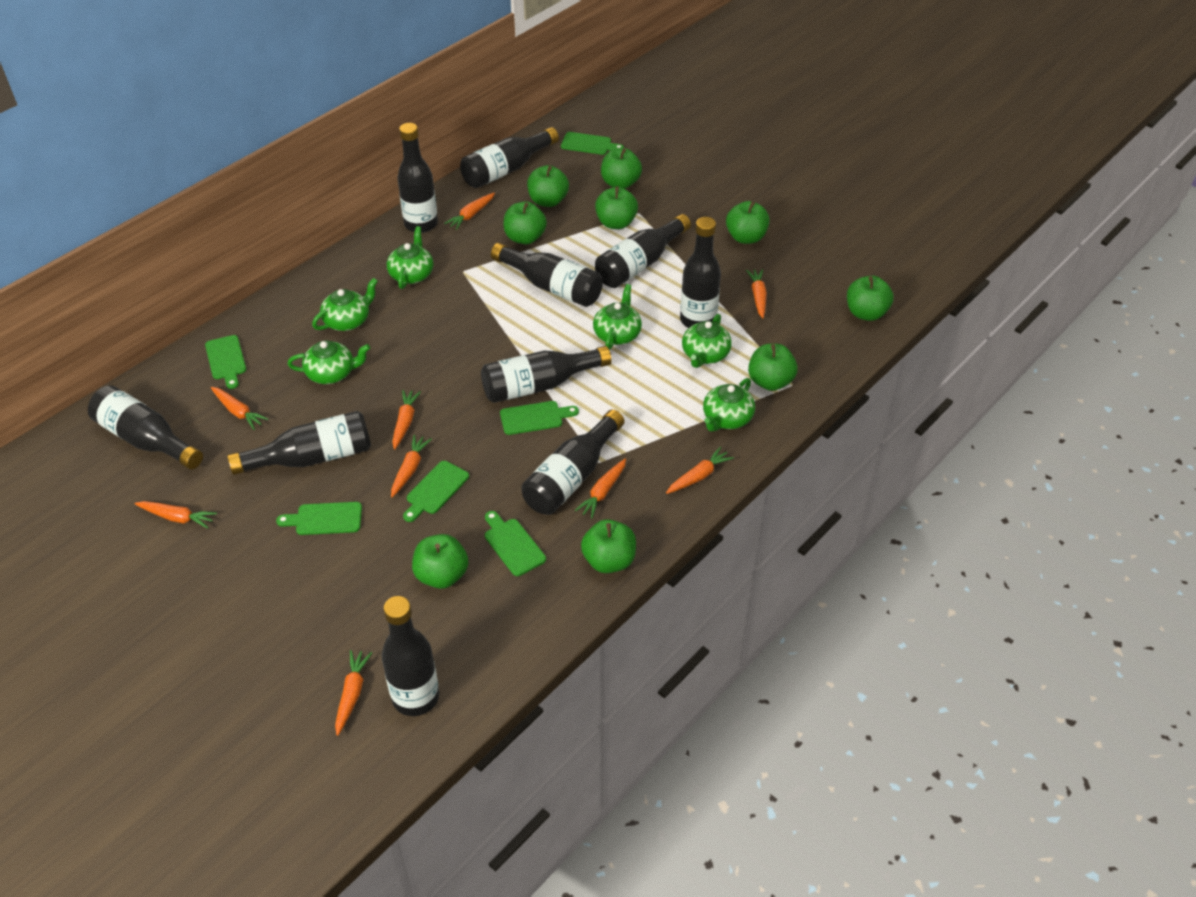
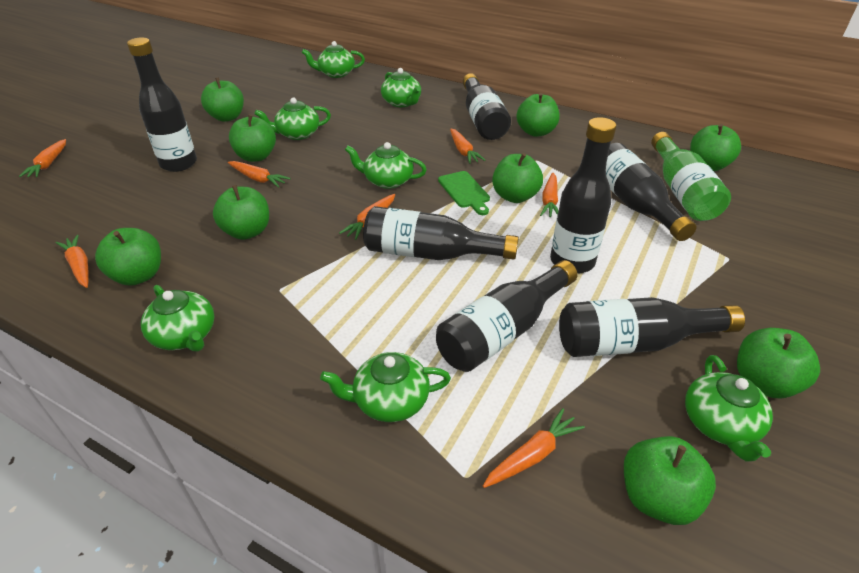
black bottle: [88,385,203,469] [227,411,371,475] [382,596,439,716] [397,123,438,233] [460,127,559,188] [481,346,612,403] [491,243,603,307] [521,409,625,515] [595,214,691,288] [680,217,721,328] = 10 -> [127,38,197,172] [363,206,519,260] [436,260,578,372] [463,73,511,140] [550,117,616,274] [559,297,745,357] [606,143,697,241] = 7
green bottle: none = 0 -> [651,132,731,221] = 1
green cutting board: [205,335,246,389] [276,502,362,535] [403,461,469,522] [485,511,546,576] [500,401,579,435] [561,132,624,155] = 6 -> [438,171,490,215] = 1
green teapot: [288,341,370,384] [312,278,378,331] [387,226,433,289] [593,284,642,350] [682,314,732,368] [703,378,755,432] = 6 -> [141,285,214,352] [254,98,331,140] [302,41,365,78] [320,352,451,422] [345,142,427,189] [381,68,421,107] [685,355,773,462] = 7
orange carrot: [135,501,217,529] [211,387,269,430] [335,650,372,736] [391,435,432,497] [392,390,421,449] [444,193,495,230] [575,459,626,519] [666,447,734,494] [746,269,767,318] = 9 -> [19,139,66,177] [56,235,89,288] [228,161,291,188] [339,194,395,240] [450,129,485,164] [483,408,585,488] [540,173,558,217] = 7

